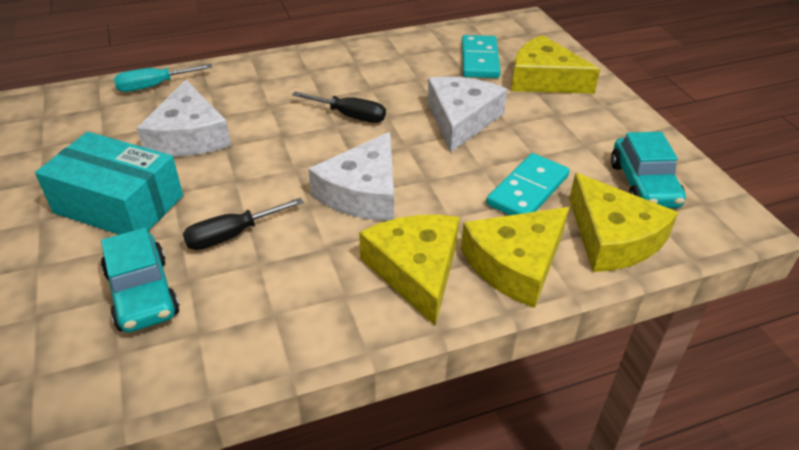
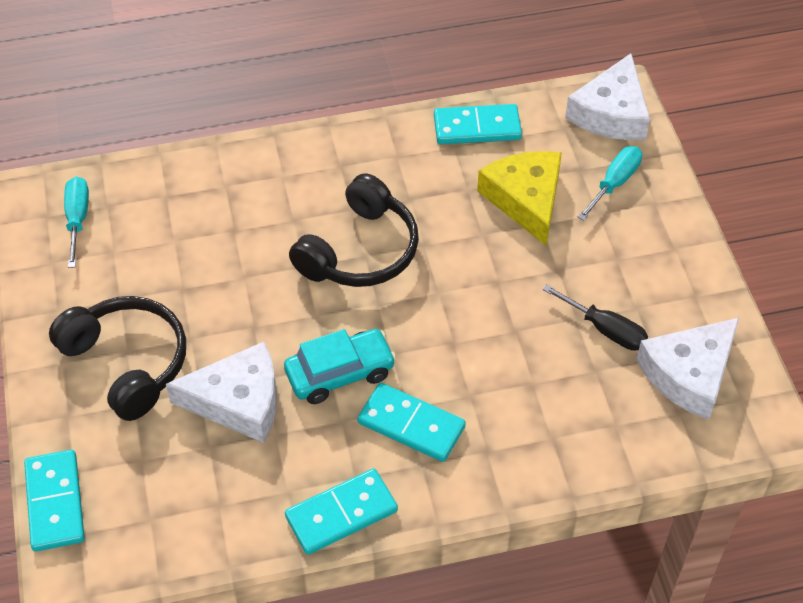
black headphones: none = 0 -> [49,296,186,421] [289,173,419,287] = 2
black screwdriver: [183,198,304,250] [292,91,386,123] = 2 -> [542,284,648,351] = 1
turquoise box: [35,132,183,235] = 1 -> none = 0
turquoise car: [101,228,180,333] [611,132,686,209] = 2 -> [284,329,396,404] = 1
turquoise domino: [462,35,501,78] [486,153,570,215] = 2 -> [24,450,85,552] [285,469,398,555] [357,383,466,462] [434,104,522,144] = 4
turquoise screwdriver: [114,64,212,92] = 1 -> [64,177,89,268] [578,146,642,221] = 2
yellow cheese: [359,215,459,325] [461,207,569,308] [511,35,600,94] [569,173,678,272] = 4 -> [477,151,562,246] = 1

